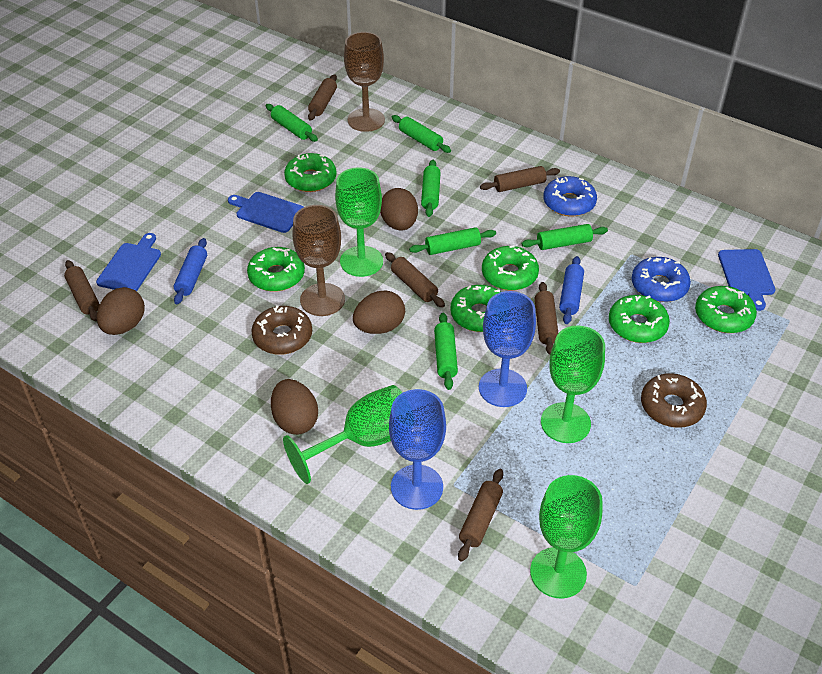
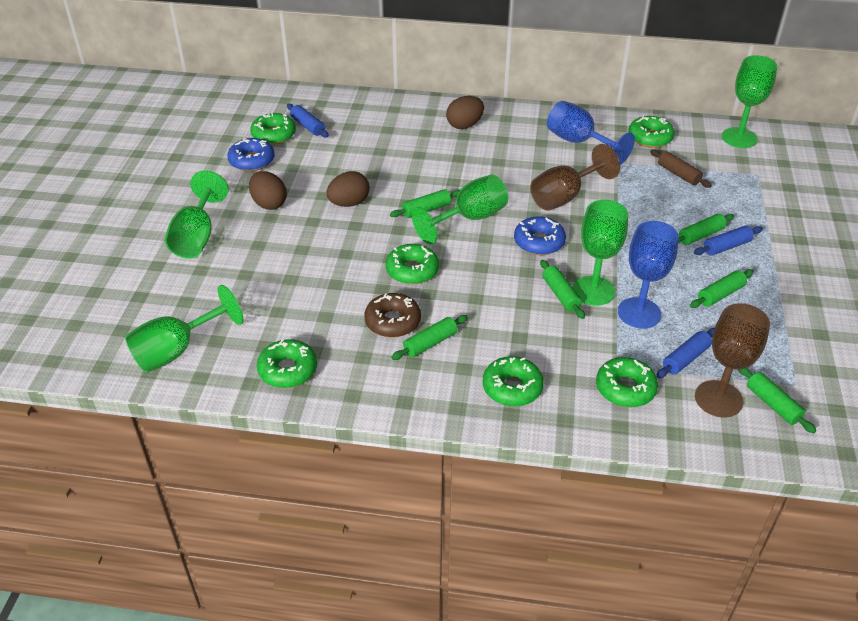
blue cutting board: [96,233,161,291] [228,192,304,233] [718,249,776,311] = 3 -> none = 0
blue rolling pin: [174,238,207,305] [559,256,584,324] = 2 -> [287,104,329,137] [656,328,714,378] [694,226,763,256] = 3
brown donut: [251,305,312,355] [641,373,707,428] = 2 -> [364,293,421,338] = 1
brown egg: [97,287,145,335] [271,379,318,435] [353,290,405,334] [380,188,418,230] = 4 -> [249,171,287,210] [327,171,370,207] [446,96,484,129] = 3
brown rolling pin: [64,260,99,321] [308,74,337,121] [385,252,445,308] [458,469,503,562] [480,166,560,192] [535,282,558,355] = 6 -> [650,149,712,188] = 1
green goblet: [283,385,403,484] [335,167,383,277] [530,475,603,598] [541,325,605,443] = 4 -> [125,285,244,373] [165,170,229,258] [412,174,508,245] [573,200,628,306] [722,55,777,148] = 5

